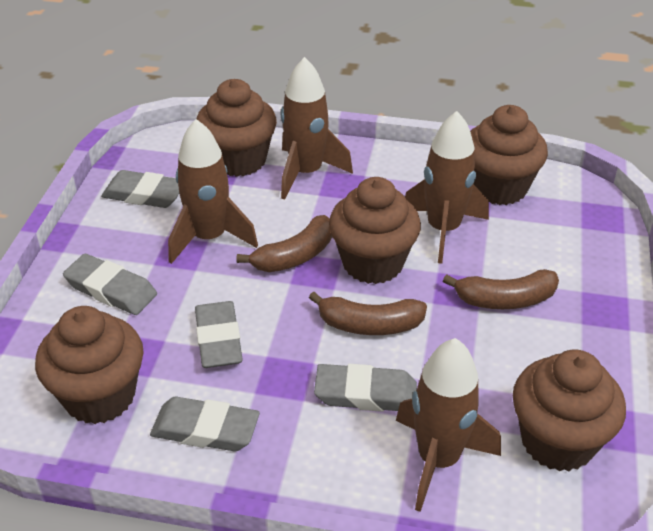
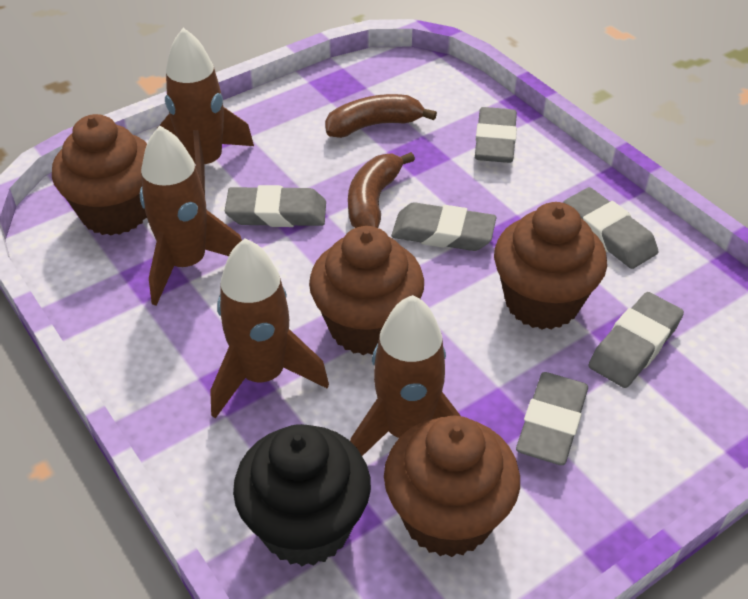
black cupcake: none = 0 -> [233,424,371,566] = 1
brown banana: [236,215,332,272] [309,292,427,335] [443,269,559,309] = 3 -> [325,94,437,138] [348,152,415,228] = 2
brown cupcake: [35,306,144,424] [197,79,277,177] [329,177,421,284] [470,105,548,205] [513,350,626,471] = 5 -> [52,114,147,235] [309,226,424,355] [384,415,520,557] [494,202,607,330] = 4
grey eraser: [63,254,157,315] [101,170,179,208] [150,397,260,451] [195,301,243,368] [314,364,417,412] = 5 -> [225,185,326,227] [391,202,497,251] [475,107,517,163] [516,372,588,465] [563,187,659,269] [589,292,684,388] = 6

